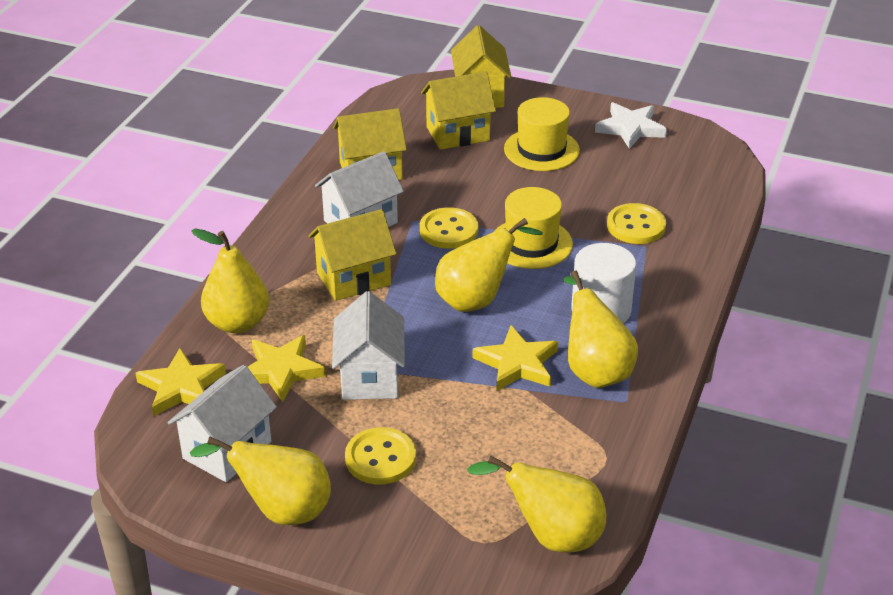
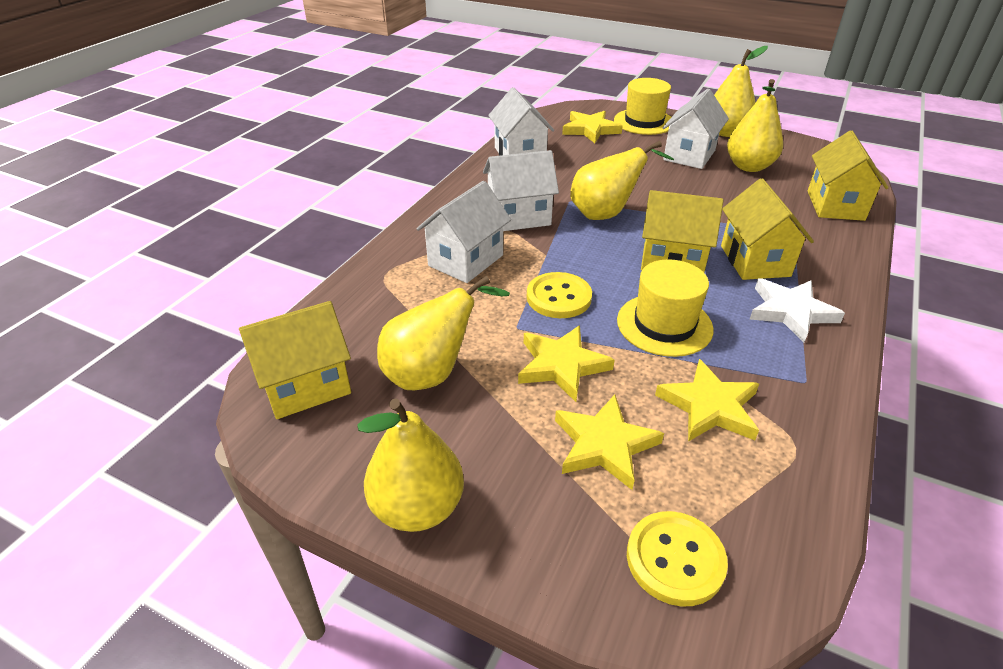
white cylinder: [571,243,636,323] = 1 -> none = 0
white house: [168,365,277,482] [315,151,404,227] [332,291,405,400] = 3 -> [417,181,511,283] [483,150,559,231] [488,87,554,156] [662,89,729,169] = 4
yellow button: [345,427,416,485] [420,207,478,249] [607,203,666,244] = 3 -> [527,272,592,318] [627,511,728,606] = 2
yellow star: [135,348,226,416] [248,335,325,402] [473,325,558,391] = 3 -> [518,325,615,402] [555,395,664,490] [562,111,623,143] [655,359,759,442] = 4

